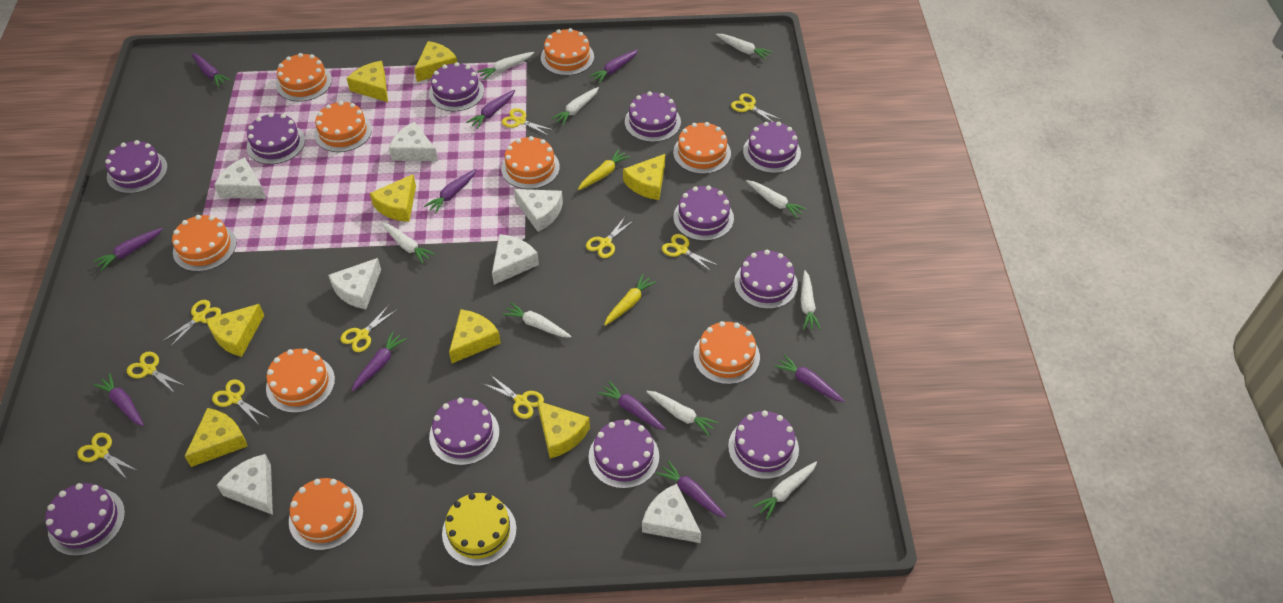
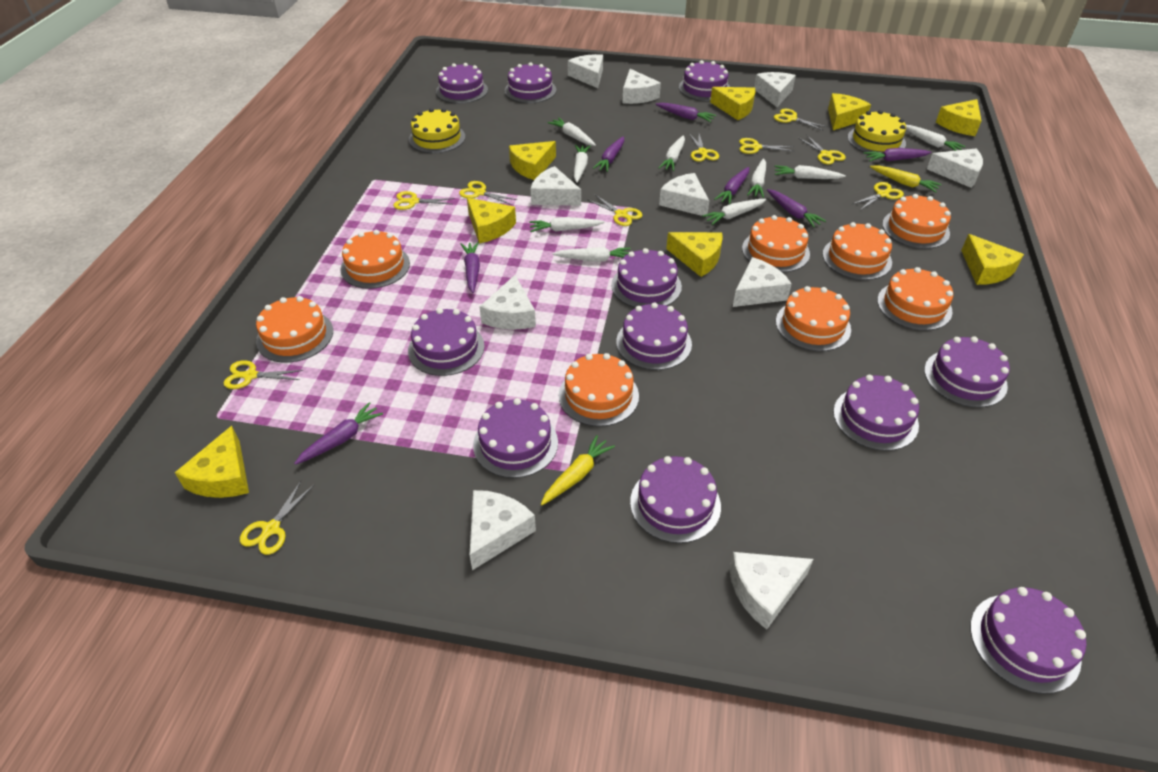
orange cake: [172,215,237,272] [266,349,335,413] [276,53,332,102] [289,478,363,550] [314,101,372,152] [501,136,560,189] [541,28,594,76] [673,122,731,174] [693,321,760,384] = 9 -> [256,296,333,363] [340,230,410,289] [559,353,639,427] [742,215,810,272] [776,286,851,351] [823,222,892,280] [877,267,953,331] [882,194,951,249] = 8
purple carrot: [93,228,163,271] [93,373,144,426] [191,53,231,88] [352,332,407,392] [424,169,477,214] [466,90,515,129] [589,49,638,84] [598,381,666,430] [656,461,727,518] [774,355,845,402] = 10 -> [294,402,383,465] [461,242,480,293] [593,136,624,172] [655,103,716,122] [714,167,749,204] [767,189,826,228] [864,148,931,162] = 7
white cheese: [214,157,266,199] [217,454,273,515] [328,258,381,309] [389,122,438,161] [492,234,539,285] [514,189,563,232] [642,484,701,543] = 7 -> [470,490,536,570] [479,275,536,330] [531,166,581,206] [568,54,603,88] [622,69,661,104] [659,173,709,216] [729,552,813,630] [733,257,792,307] [754,72,796,107] [927,148,983,188] = 10
yellow cake: [442,493,517,566] = 1 -> [409,108,465,153] [848,110,906,153] = 2

